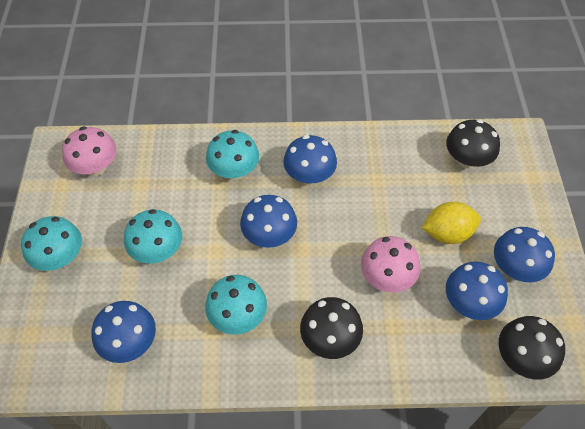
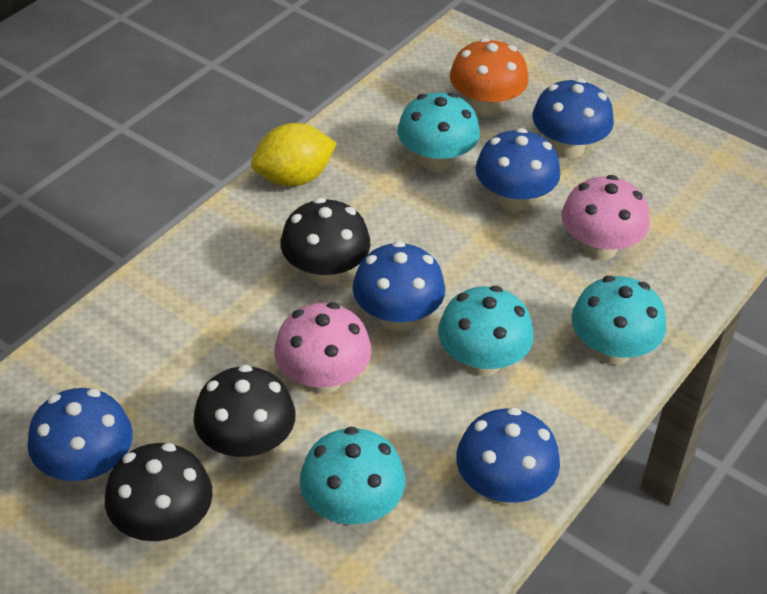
orange mushroom: none = 0 -> [450,38,529,116] = 1

